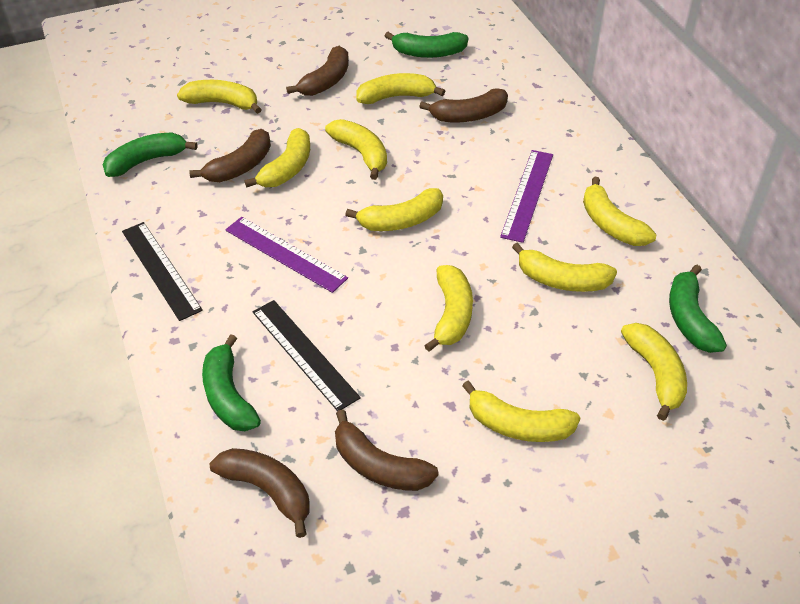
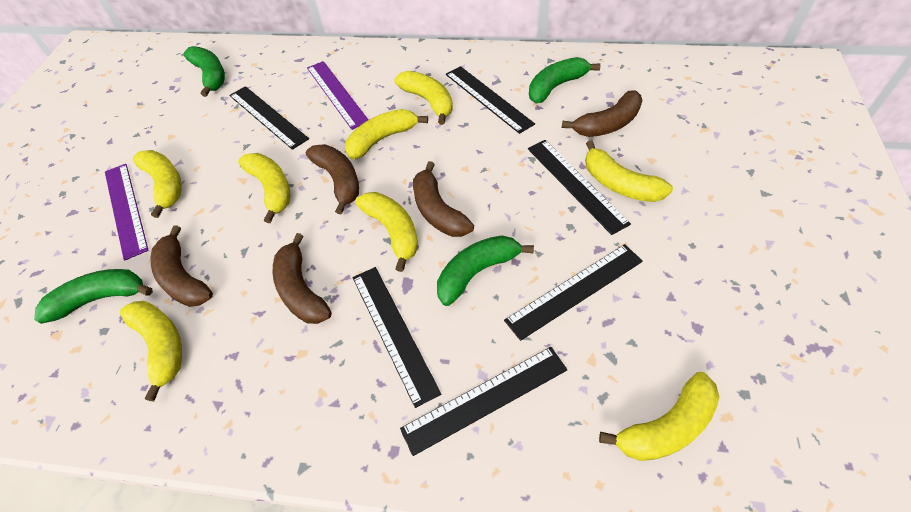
black ruler: [122,222,203,321] [253,300,361,411] = 2 -> [229,86,309,150] [352,267,441,408] [400,347,567,456] [446,66,535,134] [504,244,643,341] [528,140,631,235] = 6
yellow banana: [177,80,262,114] [244,128,310,188] [325,119,387,180] [345,188,443,231] [356,73,445,104] [424,265,473,352] [462,381,580,442] [512,242,617,292] [583,177,656,246] [621,323,687,421] = 10 -> [120,301,182,402] [133,150,182,218] [238,153,290,223] [345,109,428,160] [355,192,418,272] [394,71,453,125] [585,140,673,202] [599,372,719,461] = 8

